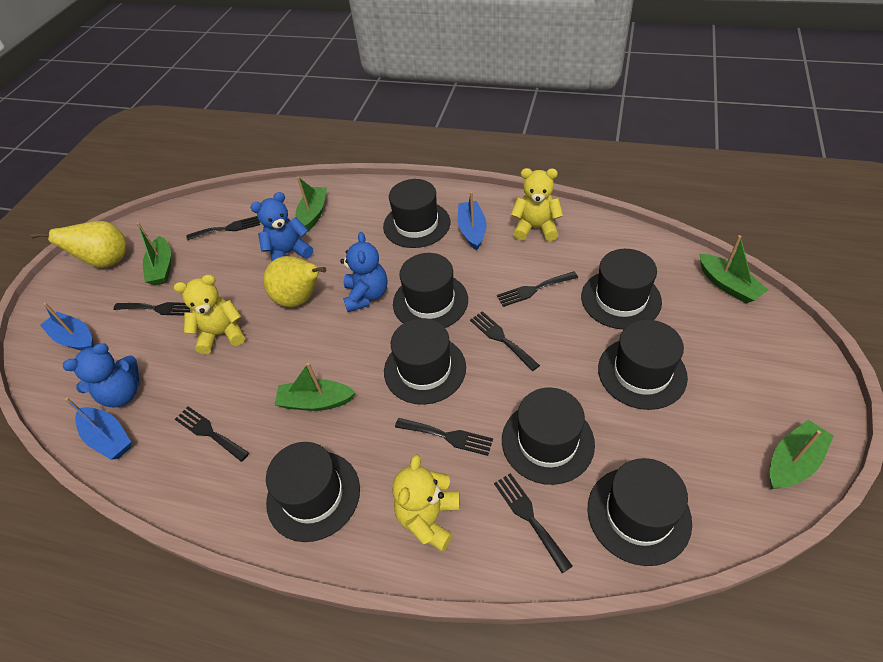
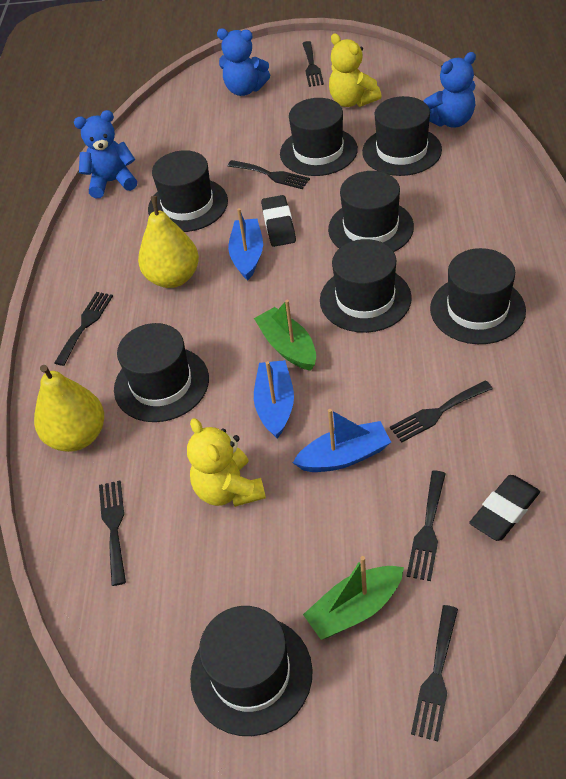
black eraser: none = 0 -> [261,195,296,247] [469,475,540,541] = 2
green boat: [136,222,171,285] [274,363,356,411] [296,177,327,232] [699,235,768,304] [770,420,834,489] = 5 -> [254,300,316,371] [303,556,404,640] = 2
yellow teddy bear: [174,275,245,354] [392,454,460,551] [511,168,563,241] = 3 -> [187,418,266,507] [329,33,381,107] = 2

